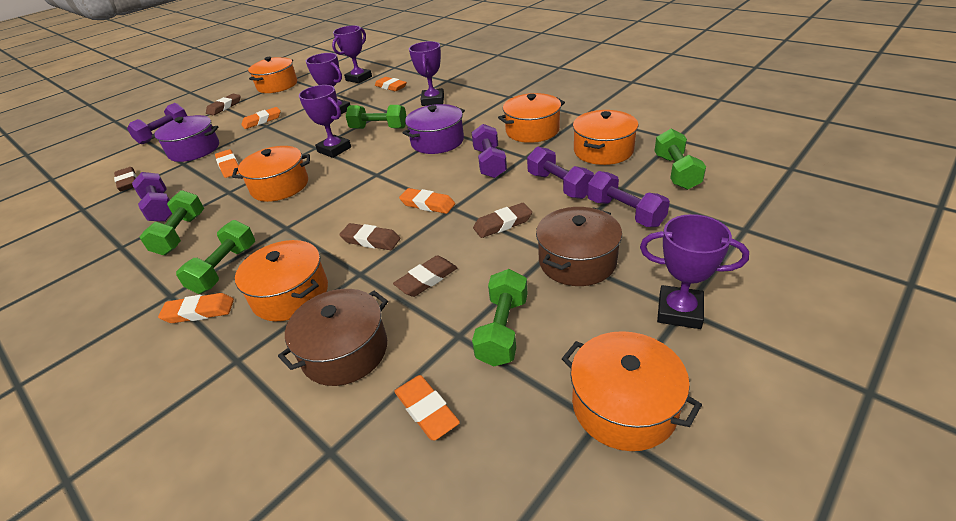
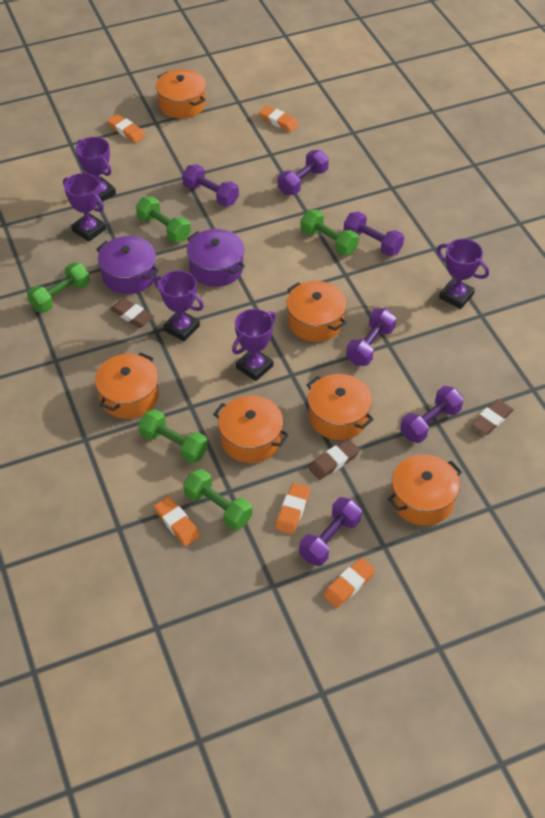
brown eraser: [114,167,137,191] [206,94,241,115] [339,223,400,250] [393,255,457,297] [473,203,532,238] = 5 -> [110,298,154,328] [309,439,360,480] [471,399,514,435] = 3
brown pot: [278,289,388,386] [536,207,622,286] = 2 -> none = 0
orange eraser: [158,293,234,323] [215,149,239,178] [241,107,281,129] [375,77,407,91] [394,375,460,441] [399,188,455,214] = 6 -> [107,114,145,143] [154,497,200,546] [259,105,299,132] [275,483,310,534] [323,558,375,608] = 5
purple dumbbell: [127,103,187,144] [132,172,172,222] [472,124,507,178] [527,147,594,199] [587,171,670,227] = 5 -> [182,164,239,207] [278,150,329,195] [299,497,362,566] [344,211,404,256] [346,308,396,366] [400,386,464,443] = 6

